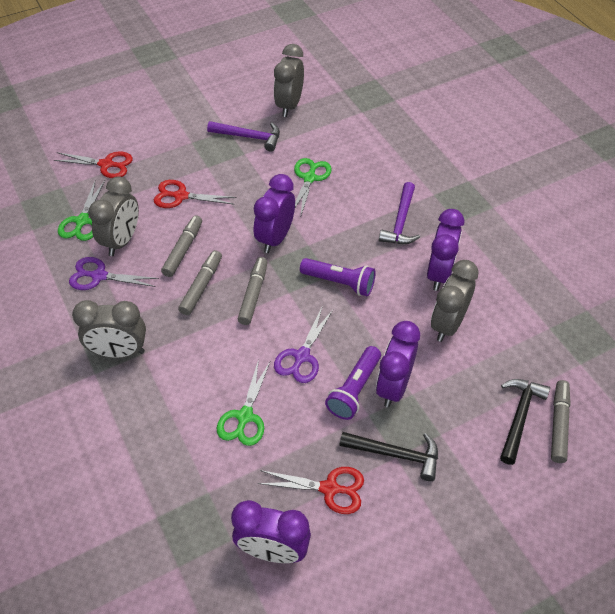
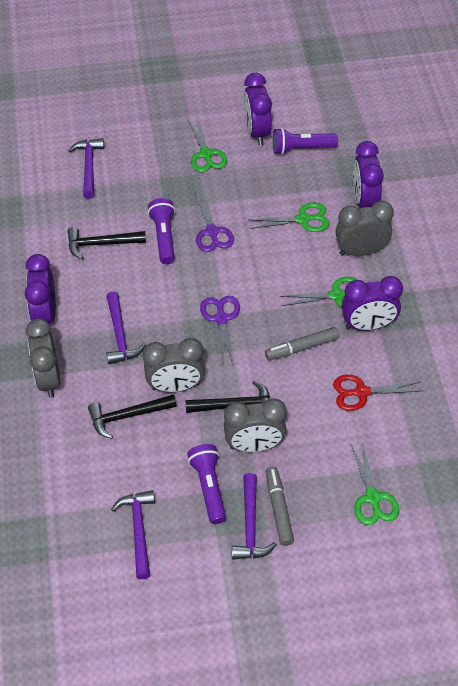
black hammer: [339,432,438,481] [500,379,550,465] = 2 -> [68,227,146,259] [88,394,177,439] [185,380,270,413] = 3
green scissors: [58,181,105,241] [217,359,270,446] [294,158,332,215] = 3 -> [187,118,227,172] [250,202,330,232] [280,277,358,307] [351,441,399,525] = 4
grey marker: [161,215,202,277] [178,250,222,315] [238,257,268,325] [551,380,571,463] = 4 -> [265,327,339,360] [266,467,294,546] = 2
purple flashlight: [300,258,376,296] [325,346,381,420] = 2 -> [148,198,175,264] [187,444,226,524] [273,128,338,155] = 3
purple hammer: [207,121,280,151] [379,182,420,244] = 2 -> [68,138,104,199] [106,291,146,364] [111,490,155,579] [232,473,277,559] = 4
red scissors: [54,151,133,178] [154,180,237,208] [257,467,364,514] = 3 -> [333,375,422,411] = 1

